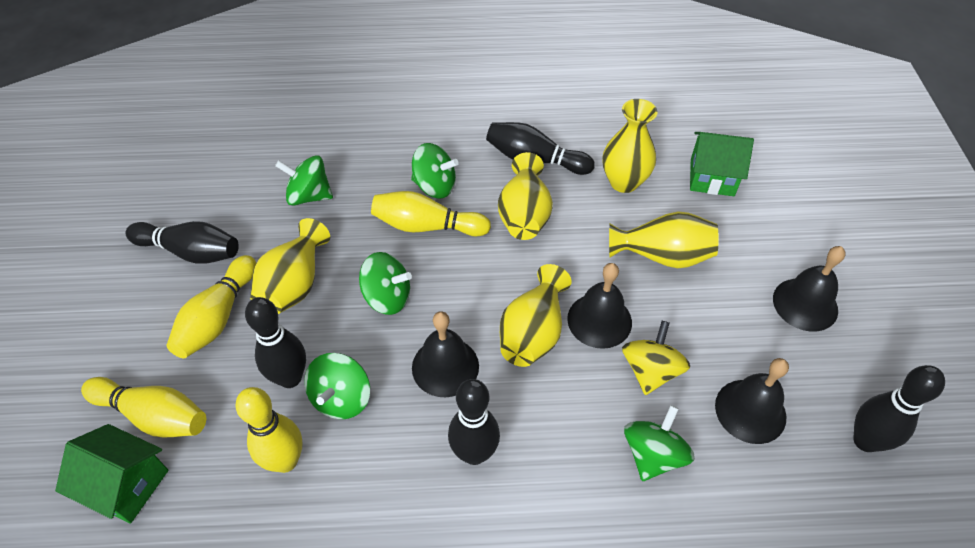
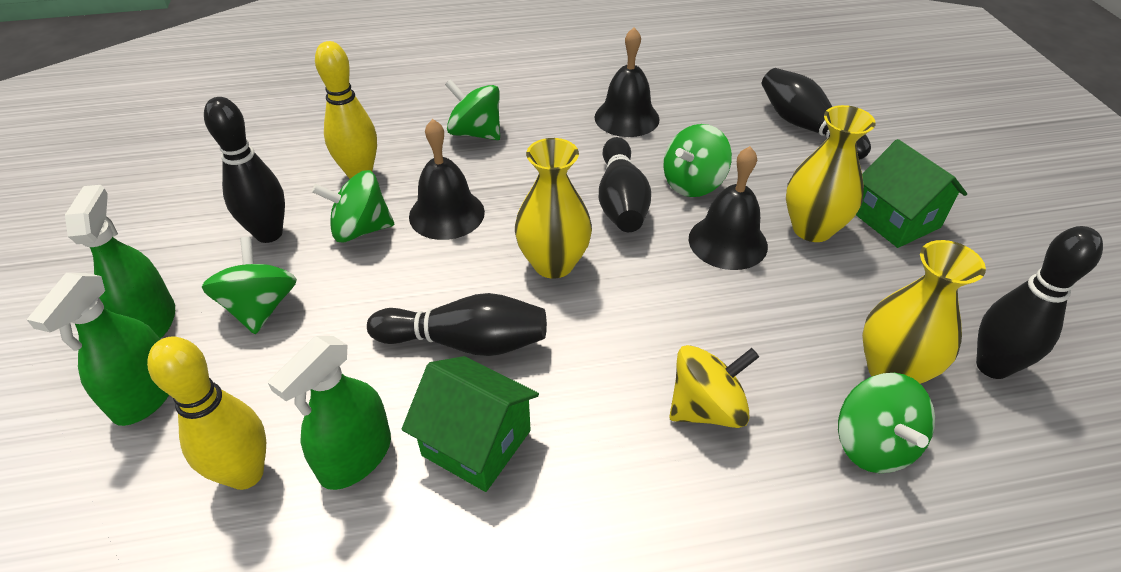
black bell: [412,311,479,397] [567,263,632,349] [715,358,789,444] [773,246,846,332] = 4 -> [409,119,485,240] [594,27,660,137] [689,146,768,270] = 3
green spray bottle: none = 0 -> [26,273,169,426] [65,185,175,339] [267,336,391,490] = 3
yellow bowling pin: [81,377,206,437] [166,255,257,358] [236,387,302,473] [371,191,491,236] = 4 -> [147,336,266,490] [315,41,377,179] = 2
yellow vase: [250,218,330,314] [498,152,553,240] [500,264,572,367] [603,99,658,193] [609,211,718,268] = 5 -> [515,138,592,279] [786,105,876,242] [862,240,986,384] = 3

